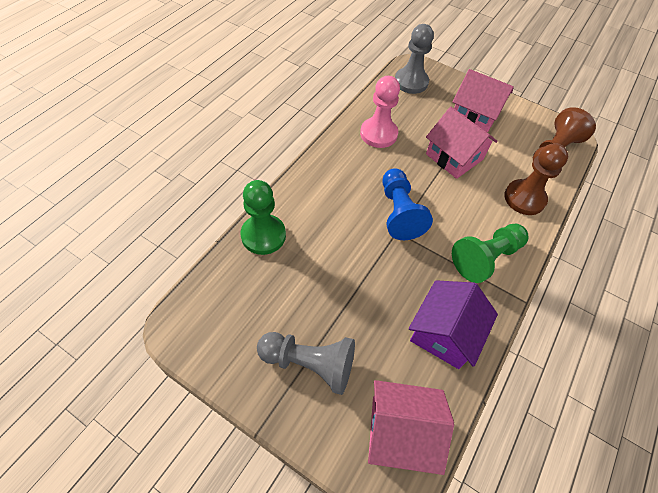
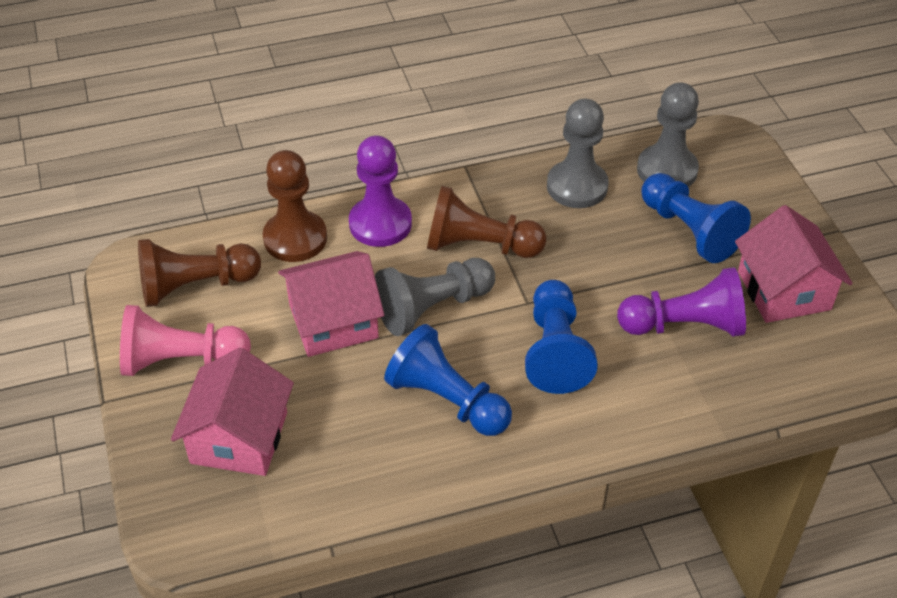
blue pawn: [382,168,433,240] = 1 -> [384,324,512,436] [525,280,598,394] [641,173,751,263] = 3
brown pawn: [504,143,568,215] [533,107,596,160] = 2 -> [138,239,261,307] [263,150,327,262] [427,186,546,258] = 3
green pawn: [241,180,286,255] [452,224,528,283] = 2 -> none = 0
grey pawn: [257,332,355,395] [395,24,434,94] = 2 -> [375,258,495,336] [547,99,609,208] [637,82,699,187] = 3
purple house: [409,280,498,369] = 1 -> none = 0
purple pawn: none = 0 -> [349,135,412,247] [617,267,746,337] = 2

